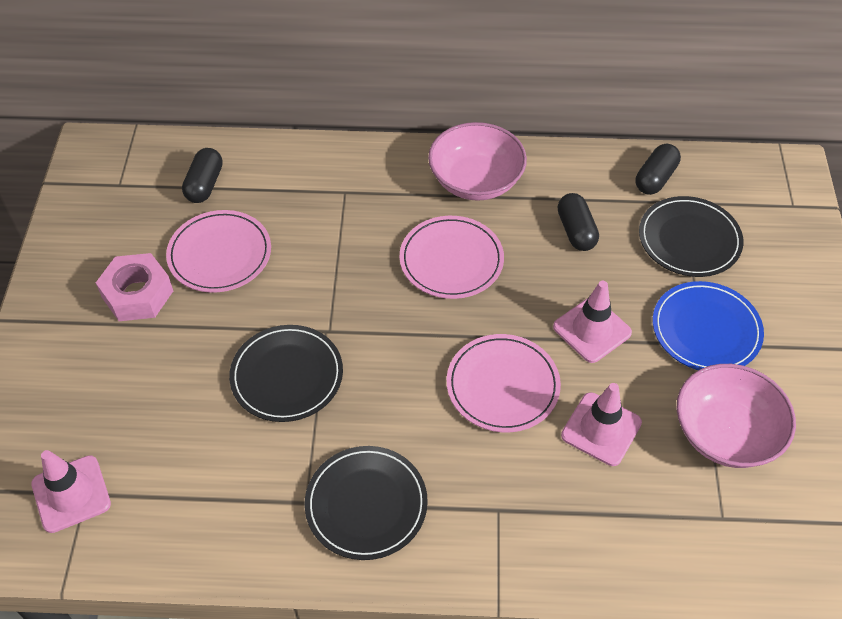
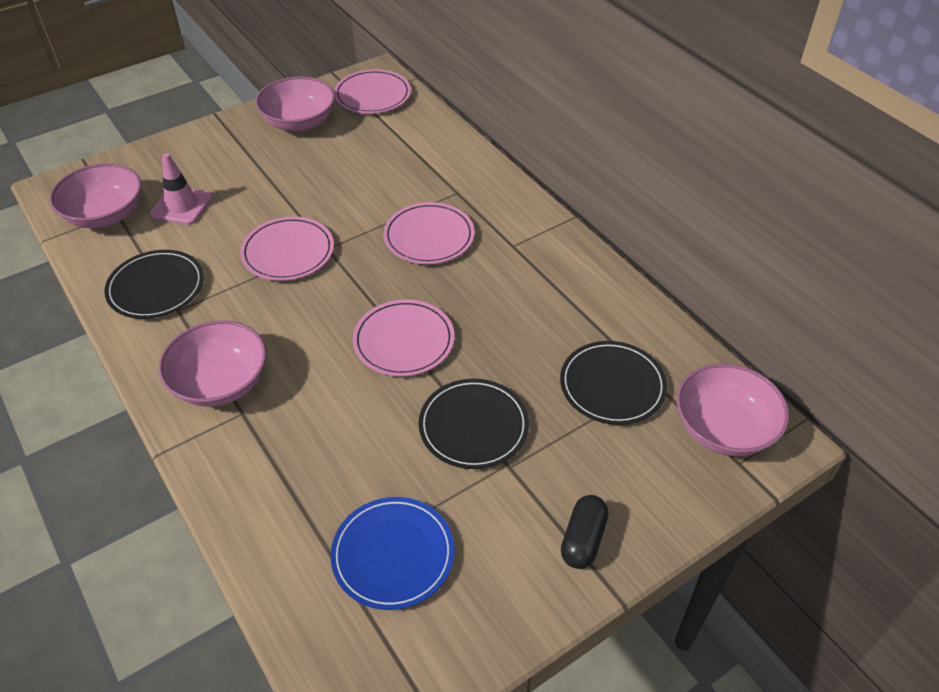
black capsule: [182,148,223,203] [558,193,599,251] [636,144,681,195] = 3 -> [561,495,608,569] = 1
pink bowl: [428,122,527,201] [676,364,796,468] = 2 -> [49,163,142,228] [158,320,266,407] [255,76,335,131] [676,363,789,456] = 4
pink nut: [96,253,173,321] = 1 -> none = 0
pink plate: [166,210,271,293] [399,216,504,299] [447,334,561,432] = 3 -> [240,217,334,281] [334,69,411,114] [353,299,455,377] [383,202,475,264] = 4
pink traffic cone: [31,450,111,533] [553,281,632,363] [561,383,642,466] = 3 -> [150,153,212,225] = 1

